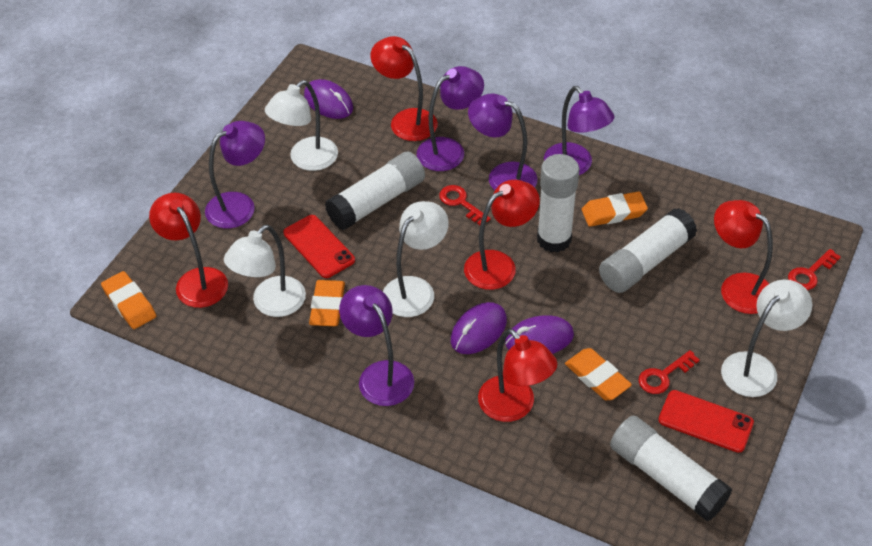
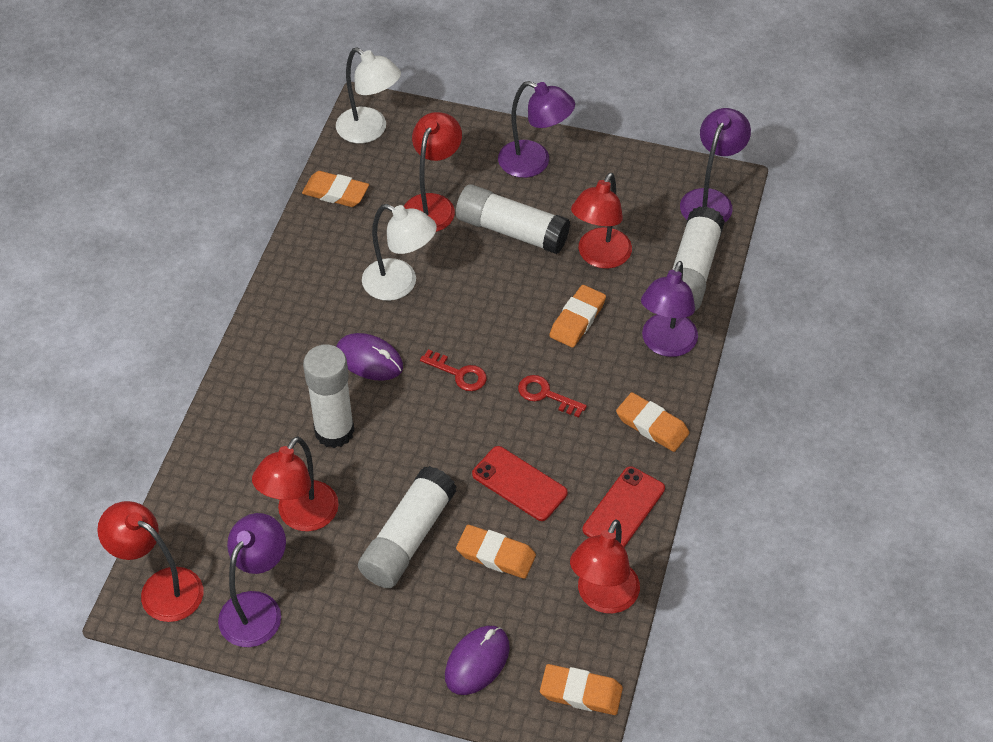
orange eraser: [101,271,156,329] [309,280,345,326] [565,348,632,400] [582,191,648,227] = 4 -> [302,171,369,207] [456,525,536,579] [540,664,623,715] [549,285,606,348] [616,392,689,452] = 5
purple lamp: [205,121,265,229] [339,285,414,406] [417,66,484,171] [468,94,537,190] [544,86,615,175] = 5 -> [218,513,286,647] [498,81,575,178] [641,261,698,357] [680,108,751,222] = 4
purple mouse: [304,79,353,119] [451,302,507,354] [505,315,574,354] = 3 -> [336,333,403,381] [445,626,510,695] = 2
red key: [439,185,491,225] [638,350,700,394] [788,249,841,290] = 3 -> [420,349,487,391] [518,375,587,417] = 2
white lamp: [224,225,306,317] [265,80,338,171] [383,201,449,317] [721,280,812,397] = 4 -> [336,47,401,143] [362,204,437,301] = 2

